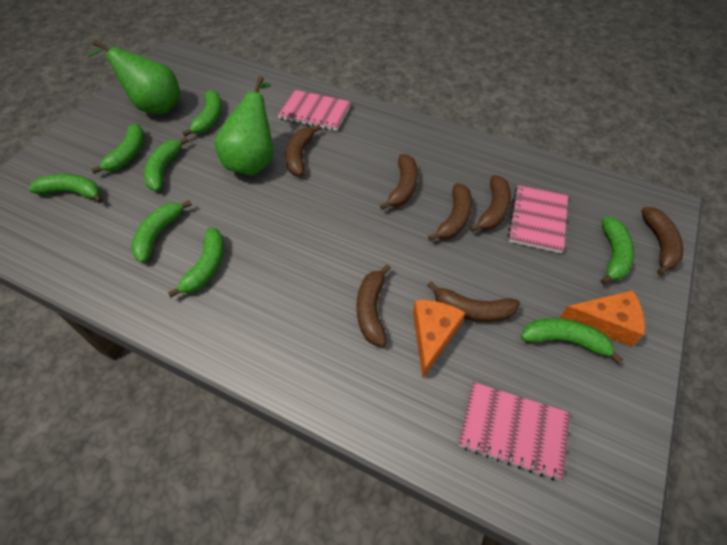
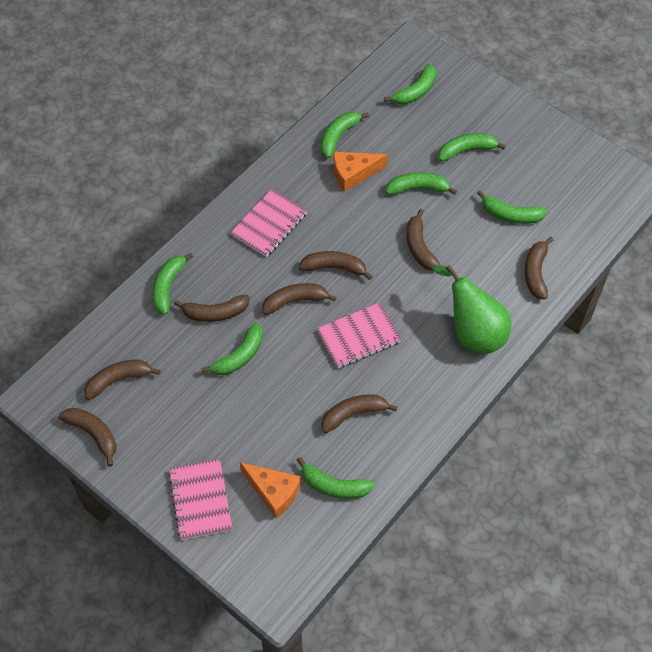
brown banana: [285,124,321,176] [357,264,391,346] [380,154,418,210] [428,183,472,241] [428,281,520,322] [470,175,511,232] [641,207,683,276] = 7 -> [59,408,116,467] [84,360,160,400] [174,295,250,322] [263,283,337,315] [299,251,373,280] [322,394,398,433] [407,209,440,271] [525,237,554,300] = 8
green pear: [88,40,180,114] [215,76,273,175] = 2 -> [432,265,511,354] = 1

